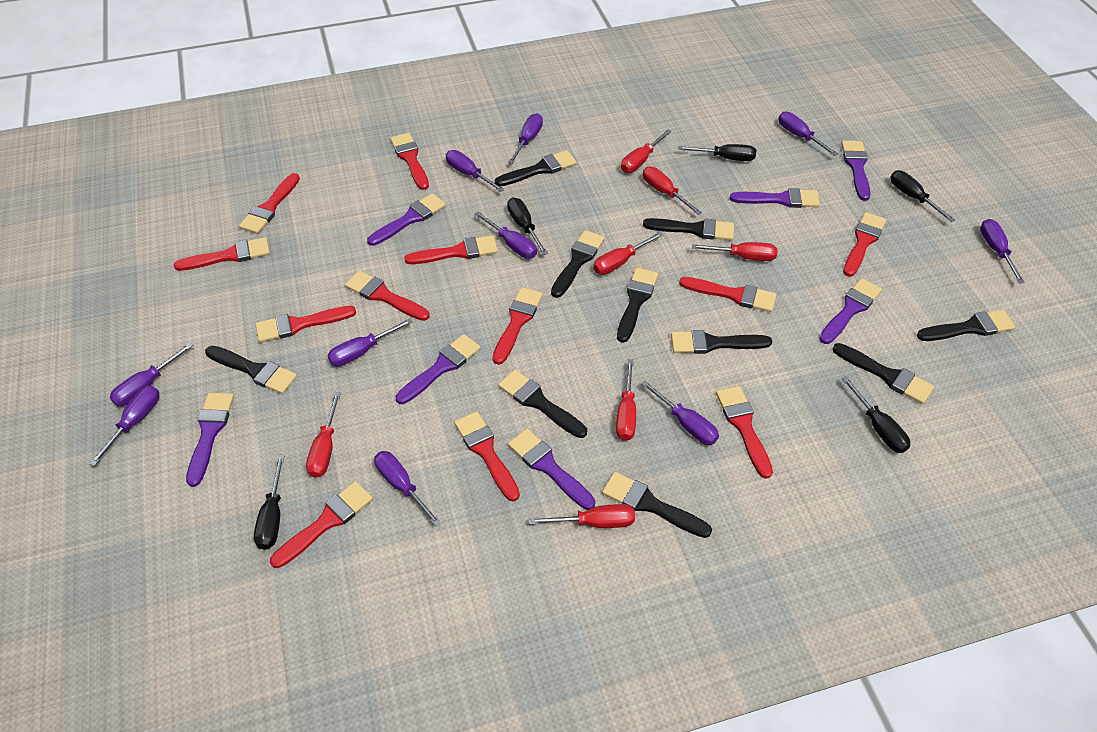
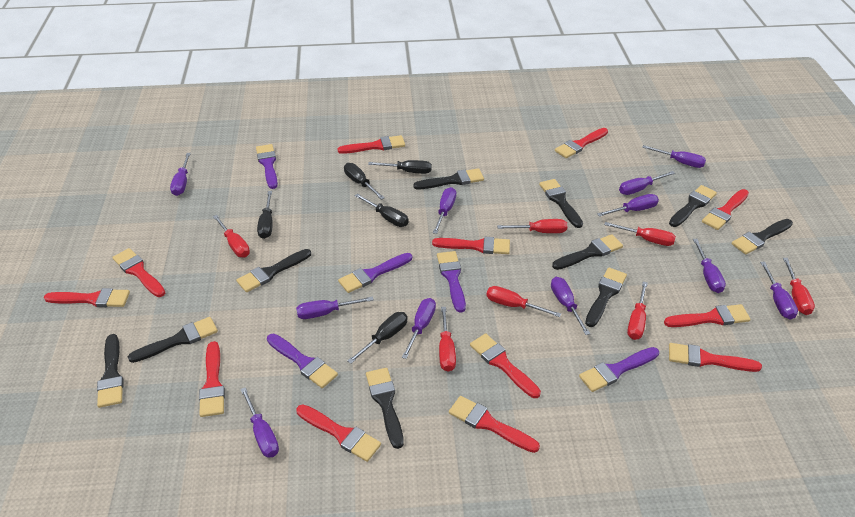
purple brush: [186,393,234,487] [367,193,446,246] [396,334,481,404] [508,429,595,510] [730,188,820,208] [819,278,882,344] [841,141,871,201] = 7 -> [256,144,278,189] [267,334,338,388] [338,253,412,293] [437,251,466,313] [579,347,659,392] = 5
purple screwdriver: [89,386,159,466] [110,342,194,406] [327,318,413,366] [374,451,441,526] [446,150,505,192] [475,211,537,259] [508,113,543,164] [641,380,719,445] [778,112,838,156] [980,219,1025,283] = 10 -> [170,153,191,196] [240,387,279,458] [296,296,374,319] [402,298,436,359] [433,187,456,234] [551,277,590,335] [597,194,659,217] [619,171,675,195] [642,145,706,168] [693,239,726,293] [760,262,798,320] = 11

